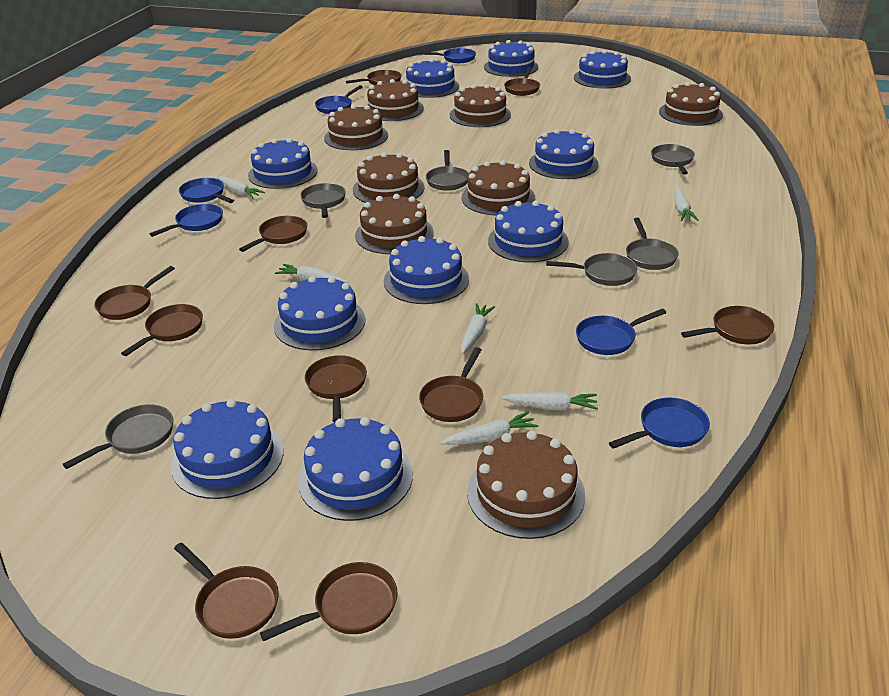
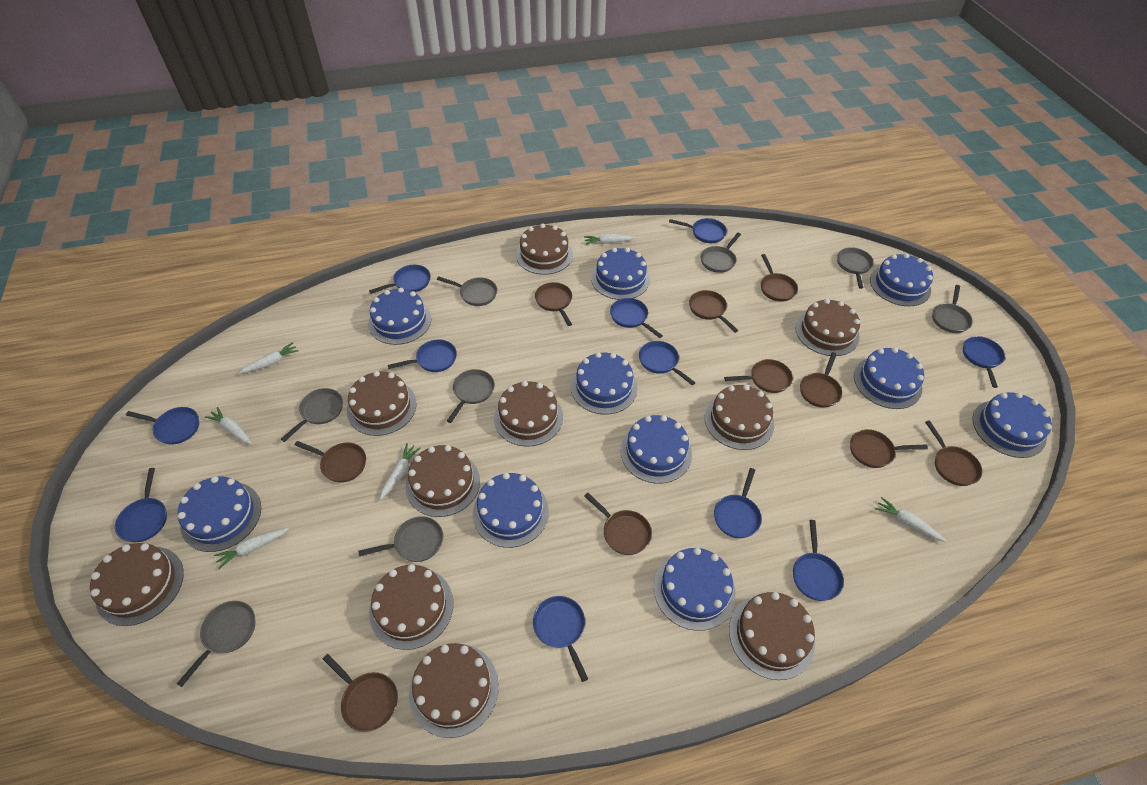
blue pan: [149,204,223,237] [179,178,234,203] [315,85,363,114] [420,48,476,63] [576,309,666,355] [609,398,710,449] = 6 -> [115,468,167,542] [126,407,199,444] [369,265,430,294] [388,340,457,372] [533,596,588,682] [610,298,663,338] [639,341,696,385] [669,218,727,243] [714,468,762,538] [793,520,844,601] [963,336,1005,388] = 11
brown cake: [324,105,388,150] [353,152,425,203] [355,194,434,254] [367,79,424,121] [450,84,511,127] [462,160,535,215] [467,431,585,539] [659,82,723,126] = 8 -> [90,543,184,626] [347,371,416,436] [369,564,454,650] [405,445,480,517] [409,643,499,738] [494,381,563,447] [516,223,573,275] [705,385,774,450] [729,592,815,680] [795,299,860,356] = 10
grey pan: [63,404,173,469] [300,183,346,218] [426,150,469,191] [546,253,637,286] [626,218,679,270] [651,144,695,174] = 6 -> [177,601,255,687] [281,388,343,442] [358,516,443,562] [437,276,497,306] [447,369,494,423] [701,233,741,273] [837,247,874,289] [932,285,973,333] = 8

